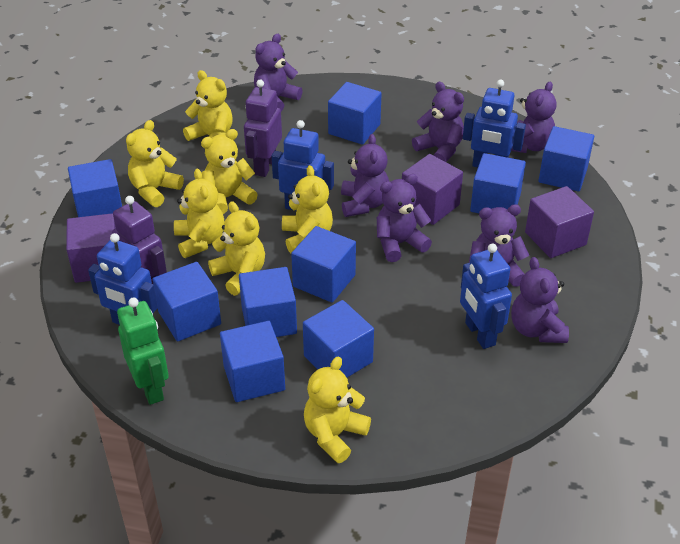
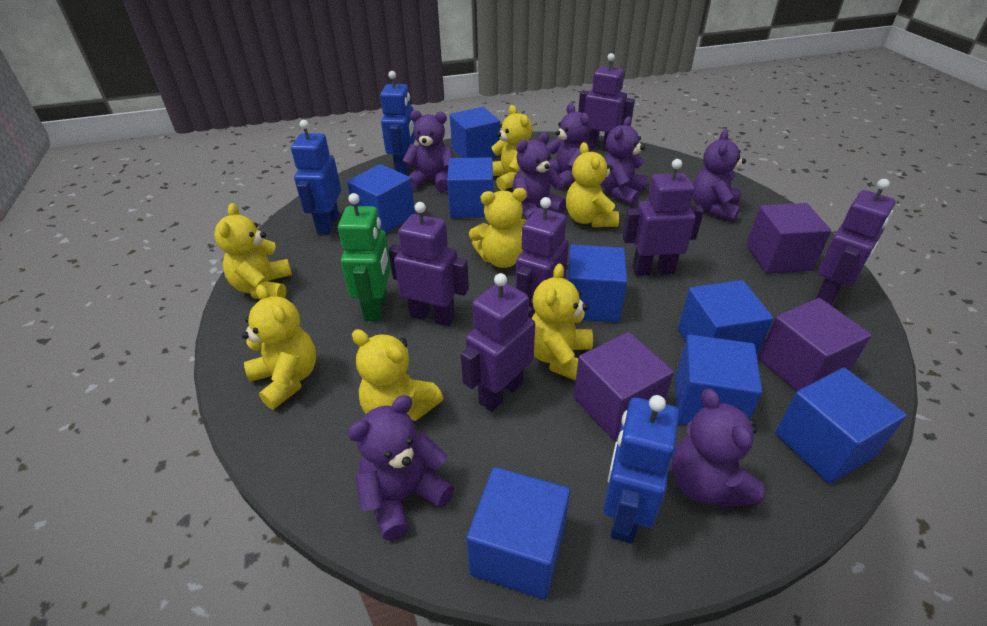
blue cube: [68,159,122,217] [153,262,221,342] [220,321,285,402] [239,267,297,337] [291,226,356,303] [303,300,374,377] [328,82,382,145] [470,153,526,213] [538,126,594,191] = 9 -> [347,164,415,233] [447,157,493,218] [450,107,500,158] [466,467,570,600] [567,245,627,323] [675,335,762,425] [678,280,773,356] [775,367,907,484] = 8
blue robot: [88,233,158,325] [272,120,334,211] [460,244,512,349] [463,80,526,167] = 4 -> [291,120,341,235] [380,71,416,175] [603,395,679,544] = 3
purple robot: [112,196,167,284] [244,80,282,177] = 2 -> [388,202,469,326] [461,273,535,412] [516,197,569,316] [578,53,635,152] [623,159,704,276] [815,179,896,306] = 6

